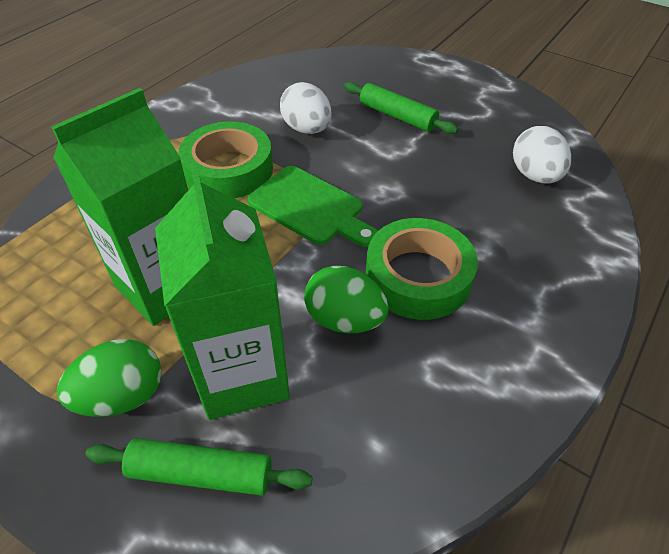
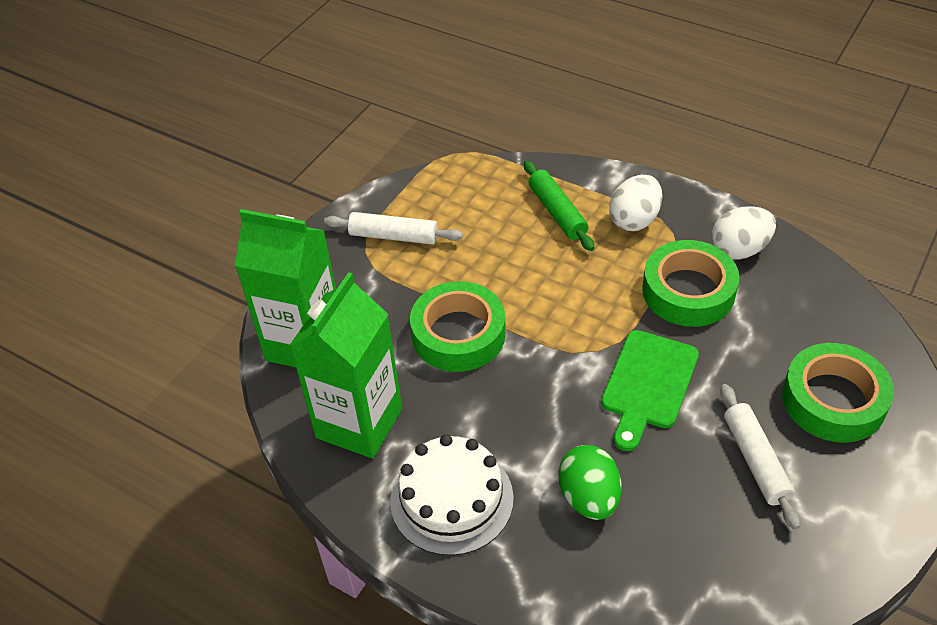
green egg: [57,339,162,417] [304,266,389,333] = 2 -> [559,445,621,520] = 1
green rolling pin: [85,438,312,496] [344,82,458,134] = 2 -> [524,161,595,251] = 1
green tape: [179,121,273,199] [366,218,478,320] = 2 -> [410,281,506,372] [642,240,739,327] [782,343,894,443] = 3
white cake: none = 0 -> [390,434,514,556] = 1
white rolling pin: none = 0 -> [324,212,463,244] [720,384,800,529] = 2

